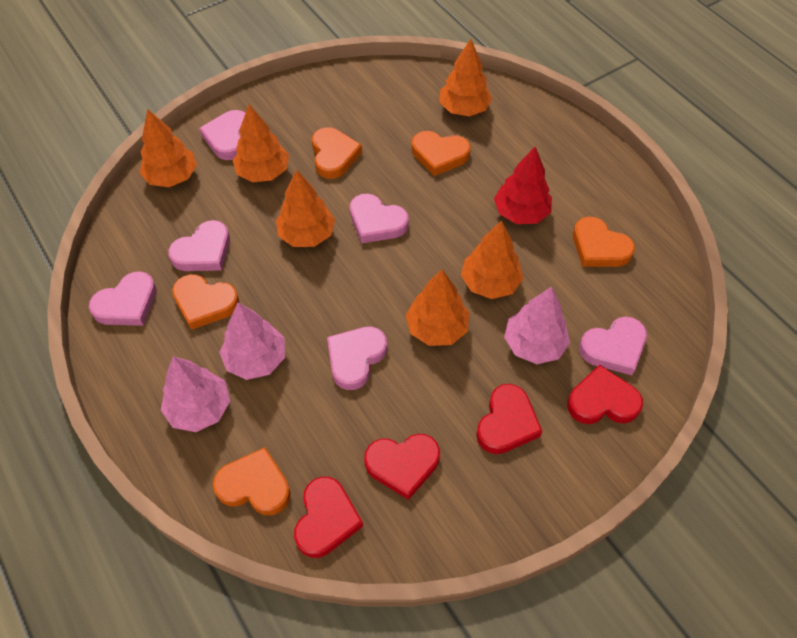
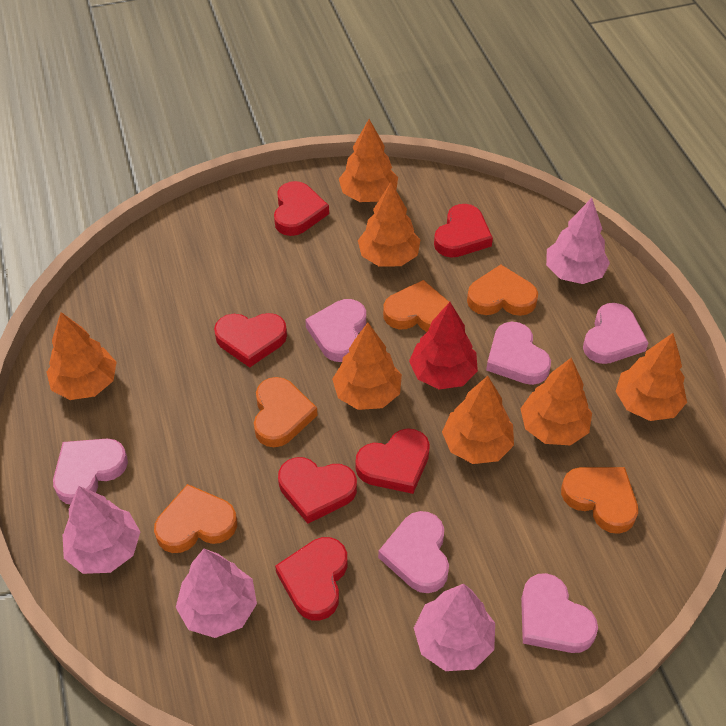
orange tree: [139,109,197,187] [233,104,289,182] [276,169,335,247] [406,269,470,346] [439,39,492,116] [461,220,523,299] = 6 -> [47,312,117,400] [332,323,402,410] [339,119,398,202] [358,182,420,267] [442,376,514,464] [520,358,592,445] [616,333,687,421] = 7
pink tree: [161,356,230,432] [219,303,285,380] [504,287,570,364] = 3 -> [63,486,140,574] [176,549,257,638] [414,584,495,671] [546,198,610,284] = 4
red heart: [294,477,363,558] [364,434,440,500] [476,384,543,454] [567,365,643,424] = 4 -> [214,313,287,368] [274,181,329,236] [275,537,347,621] [278,457,357,524] [355,428,430,494] [434,204,493,258] = 6

